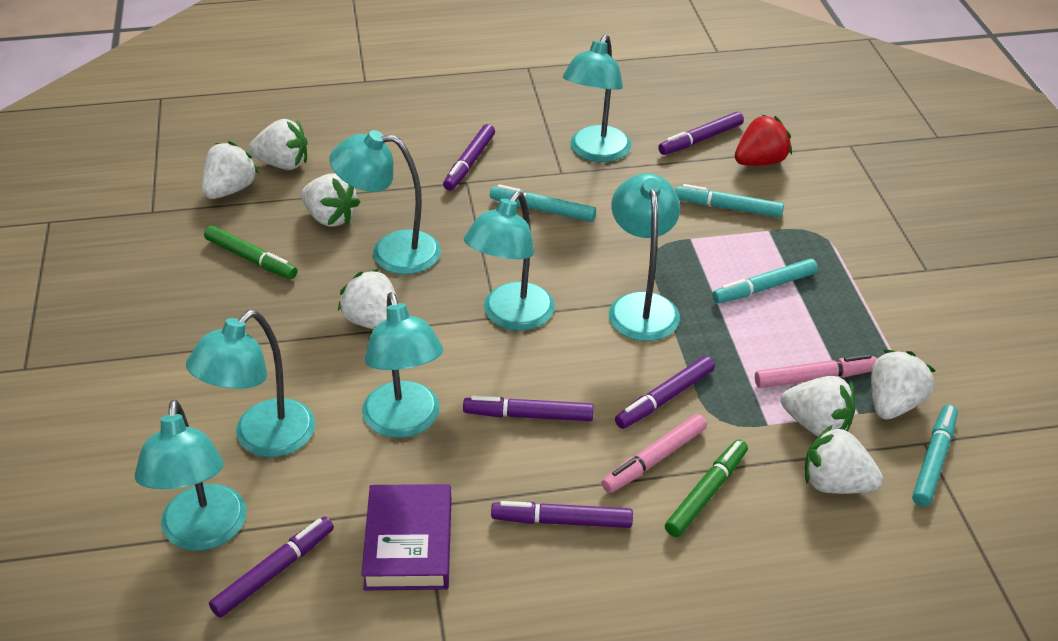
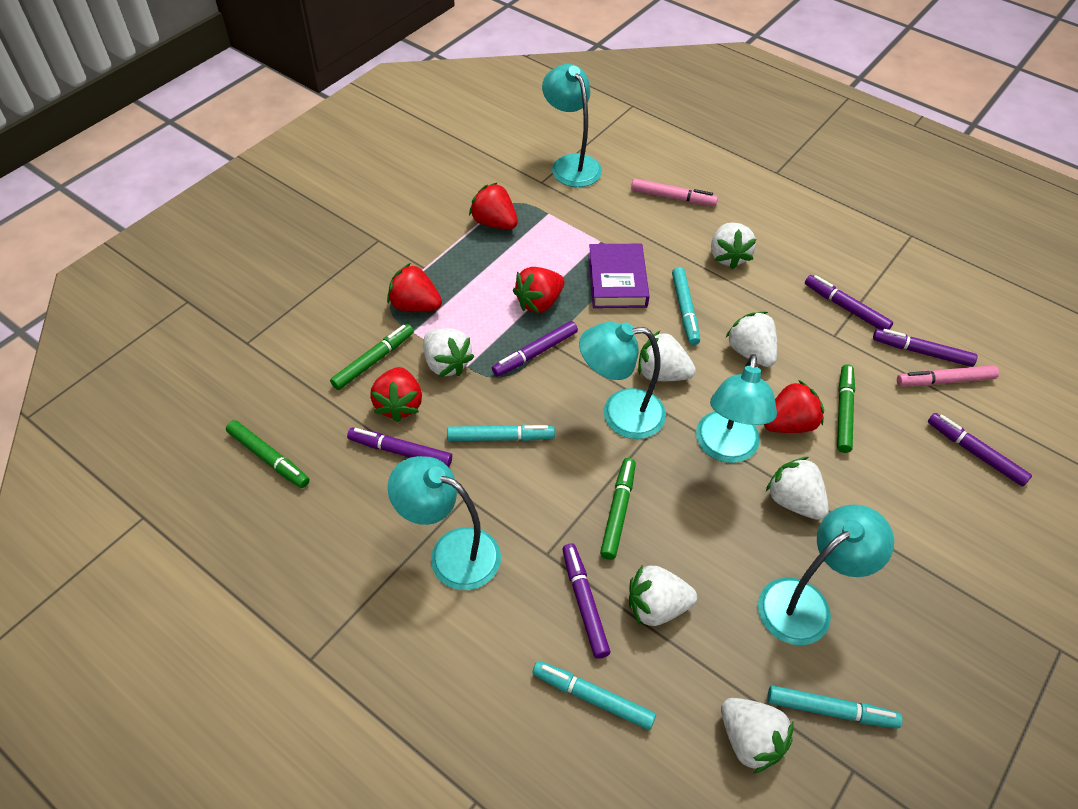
green marker: [204,226,297,279] [665,439,748,537] = 2 -> [226,420,310,488] [330,324,414,390] [600,458,636,560] [837,364,855,453] = 4
red strawberry: [735,115,792,166] = 1 -> [370,367,422,422] [387,263,442,312] [469,183,518,230] [513,267,565,313] [764,380,824,433] = 5
turquoise lamp: [135,399,247,551] [186,310,315,457] [329,130,441,274] [362,292,443,438] [464,191,555,331] [563,34,631,162] [609,173,680,341] = 7 -> [388,456,501,590] [542,64,602,187] [579,322,666,439] [696,354,777,463] [758,504,894,645] = 5

